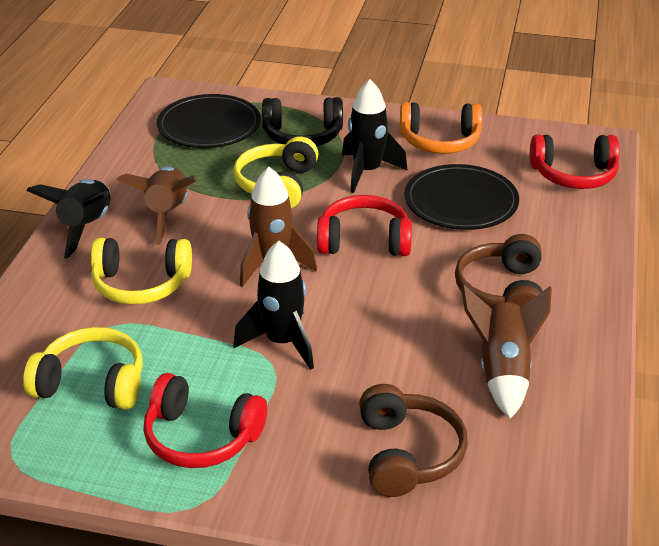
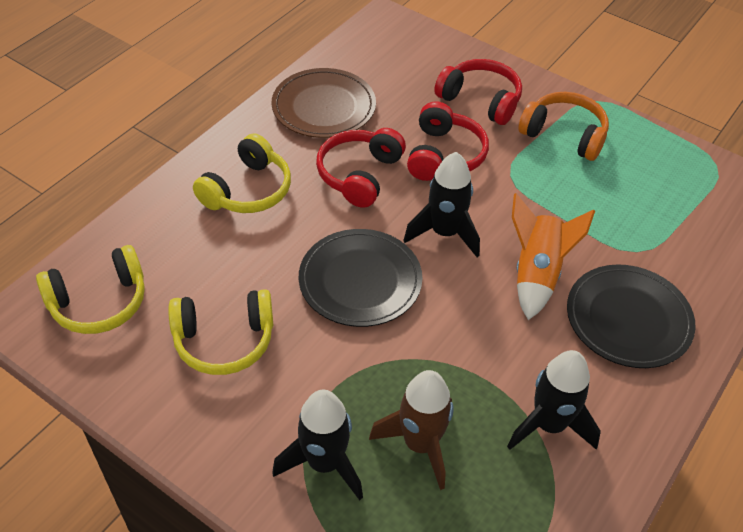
black headphones: [262,97,343,146] = 1 -> none = 0
brown headphones: [359,384,468,497] [455,234,543,308] = 2 -> none = 0
brown plate: none = 0 -> [272,68,376,138] = 1
brown rocket: [117,166,197,244] [240,167,317,287] [461,284,552,419] = 3 -> [369,370,453,490] = 1
orange rocket: none = 0 -> [512,193,595,320] = 1

